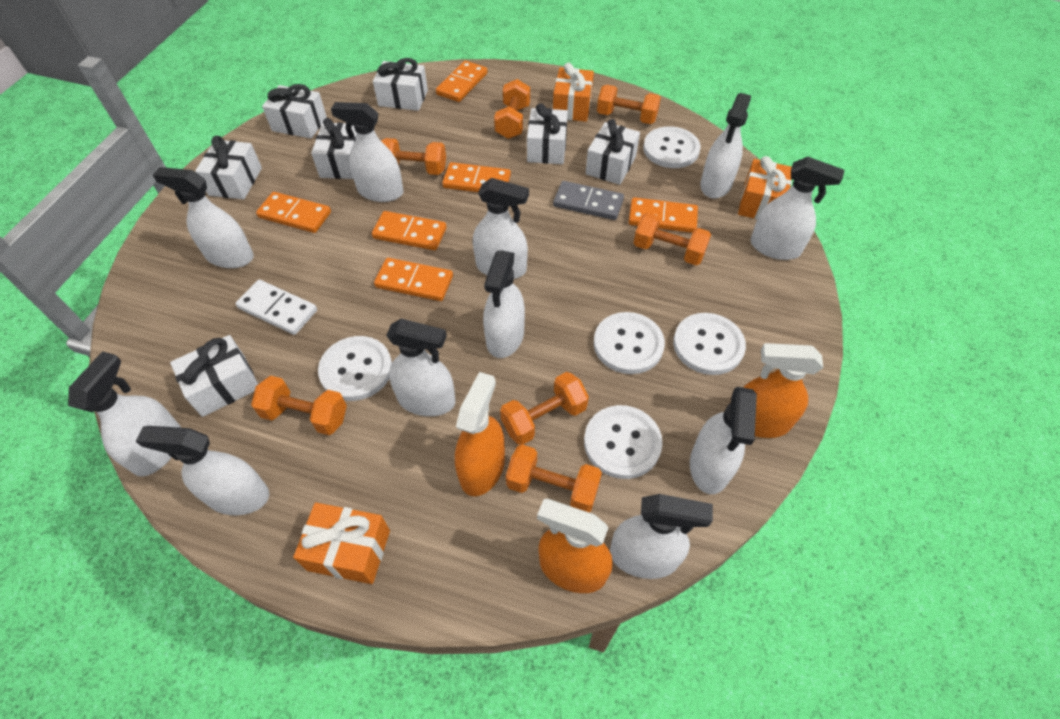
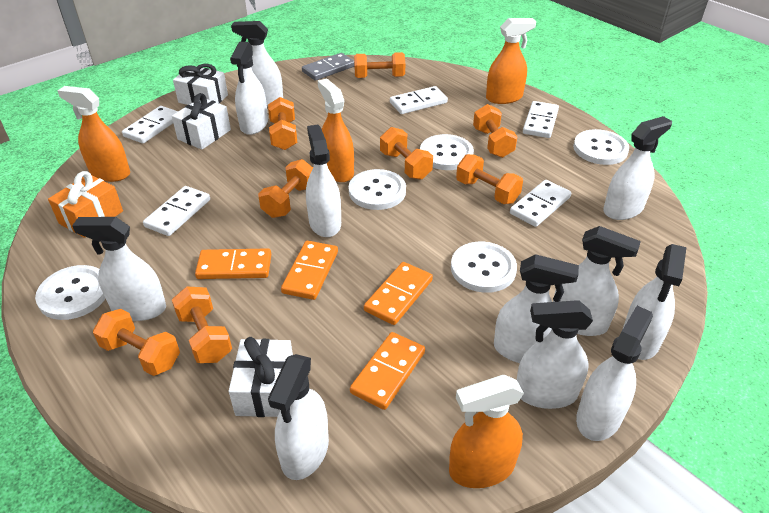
orange domino: [256,192,331,233] [372,211,447,250] [374,258,453,301] [436,61,488,102] [442,162,511,192] [629,197,698,233] = 6 -> [195,248,271,279] [281,241,338,300] [350,332,425,410] [364,262,433,325] = 4
orange dumbbell: [251,376,347,435] [381,138,446,175] [494,79,530,139] [500,372,589,445] [506,445,602,512] [597,85,661,124] [634,213,711,265] = 7 -> [93,309,180,376] [172,287,232,363] [258,159,313,218] [268,97,297,150] [354,52,405,78] [380,127,433,180] [456,154,523,204] [473,104,517,158] = 8
orange gift: [293,503,390,584] [553,62,594,122] [738,156,792,219] = 3 -> [48,171,123,238] = 1
orange spray bottle: [455,372,505,496] [537,499,613,593] [743,343,823,438] = 3 -> [57,86,130,182] [318,78,354,182] [449,375,524,488] [486,18,536,104] = 4
white domino: [235,280,317,335] = 1 -> [122,106,178,144] [143,186,210,236] [390,86,448,114] [510,180,571,227] [523,101,559,138] = 5
white gift: [170,335,258,417] [195,136,262,199] [262,84,327,139] [311,118,357,179] [373,58,428,111] [527,103,568,164] [586,119,640,185] = 7 -> [172,93,231,150] [173,64,228,105] [229,337,293,417] = 3

